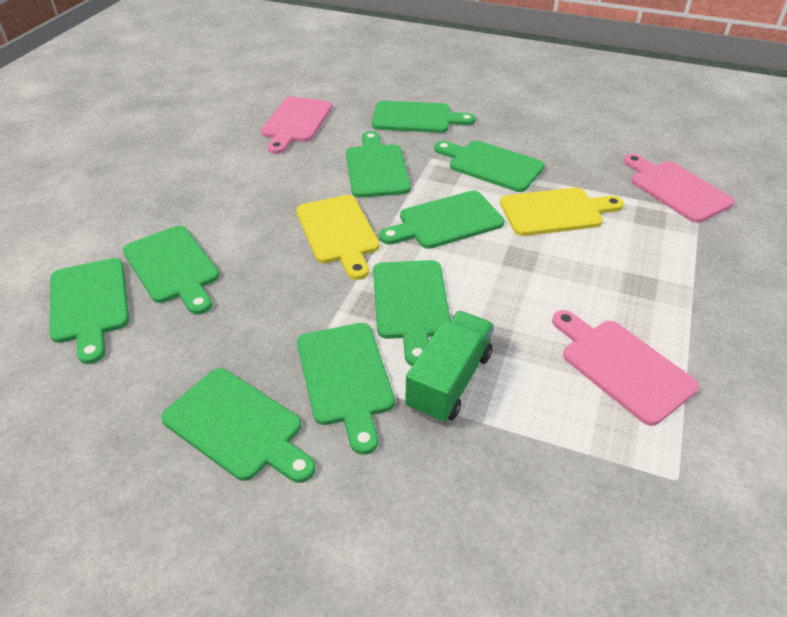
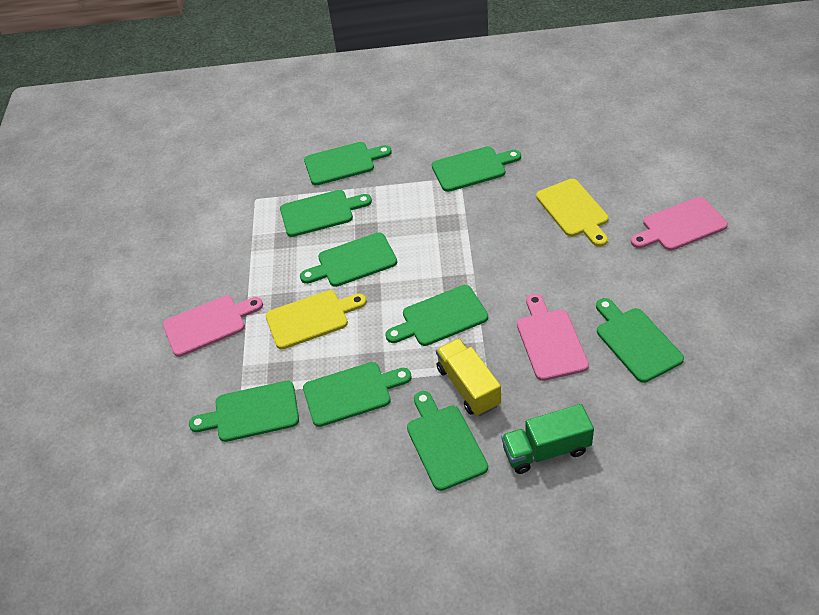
yellow truck: none = 0 -> [436,338,501,416] = 1

